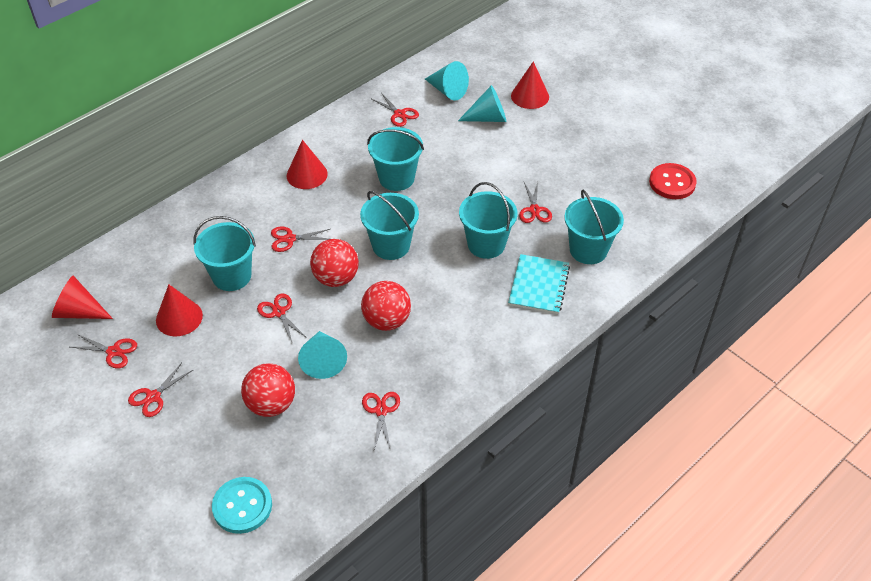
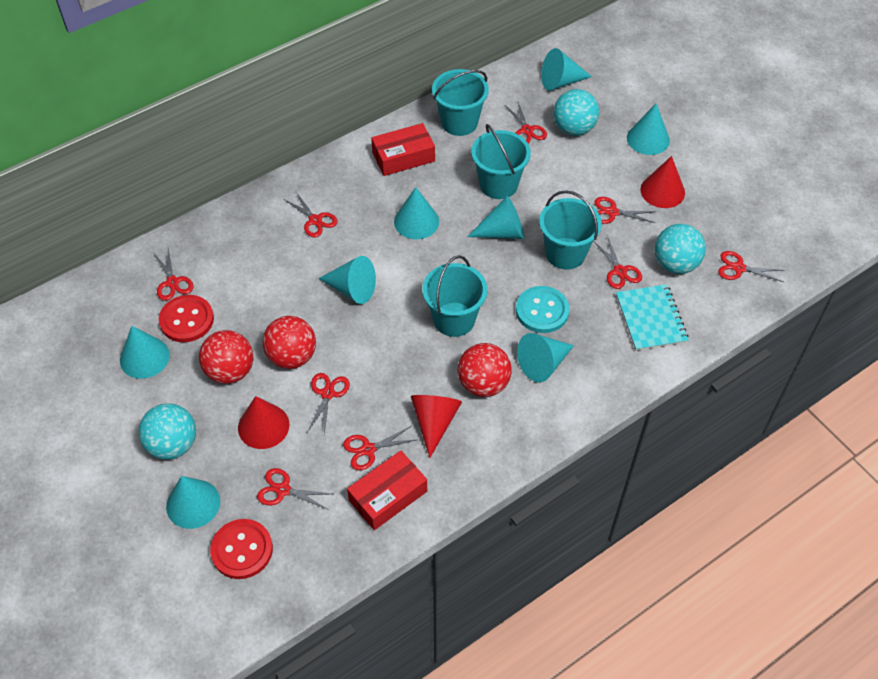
red box: none = 0 -> [347,450,427,530] [371,123,435,176] = 2
red button: [649,163,697,199] = 1 -> [159,295,214,342] [210,519,273,579] = 2
red cone: [52,276,113,319] [156,284,203,336] [287,140,328,189] [511,61,549,109] = 4 -> [238,396,289,449] [411,395,462,458] [640,156,685,208] = 3
red scissors: [71,334,137,368] [128,363,193,417] [257,293,307,342] [271,226,330,252] [362,392,400,450] [372,93,419,127] [519,182,552,223] = 7 -> [154,249,193,301] [257,468,332,509] [284,192,337,238] [307,373,350,435] [343,426,416,470] [505,102,547,143] [594,197,656,224] [594,236,642,289] [718,251,785,282] = 9
turquoise ball: none = 0 -> [138,403,196,460] [553,89,599,136] [654,224,706,274] = 3
turquoise bucket: [194,216,256,291] [360,191,419,260] [367,127,424,191] [459,182,518,259] [564,190,624,264] = 5 -> [423,255,487,337] [432,69,489,136] [471,124,531,199] [539,190,602,270] = 4
turquoise cone: [298,331,347,379] [425,61,469,101] [458,85,506,122] = 3 -> [120,326,170,379] [166,476,220,529] [318,256,376,304] [394,187,439,239] [467,196,524,239] [517,333,574,382] [541,48,592,91] [627,104,670,155] = 8

